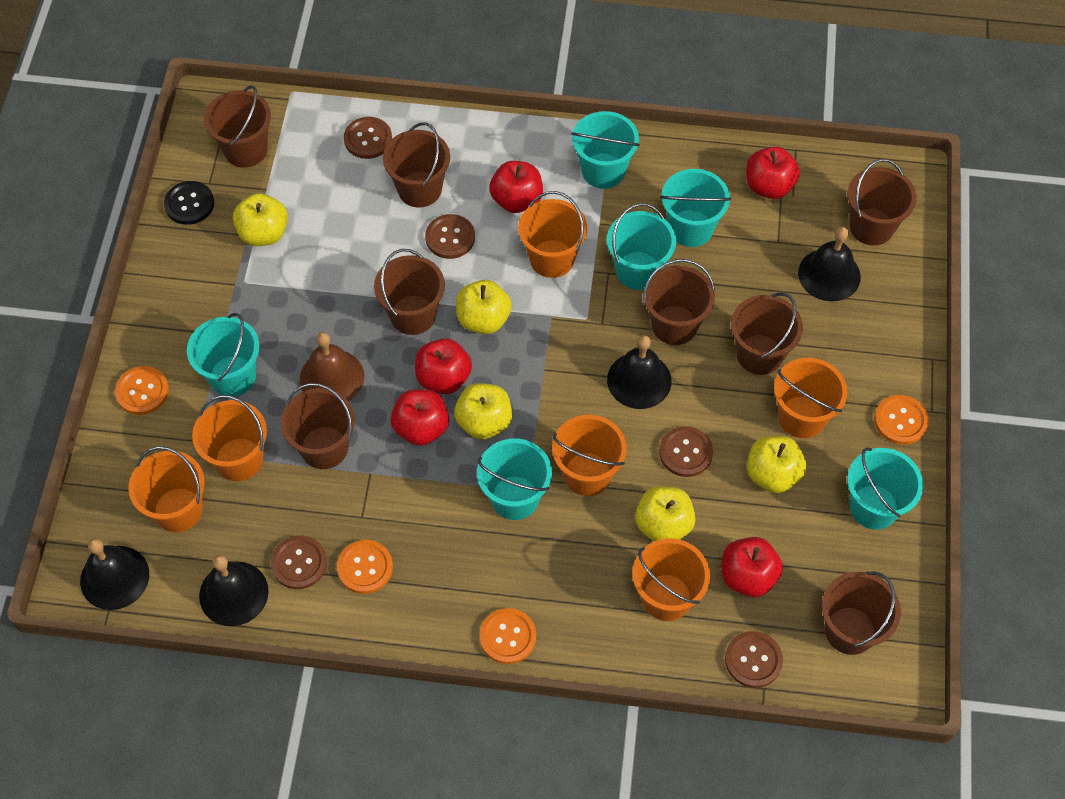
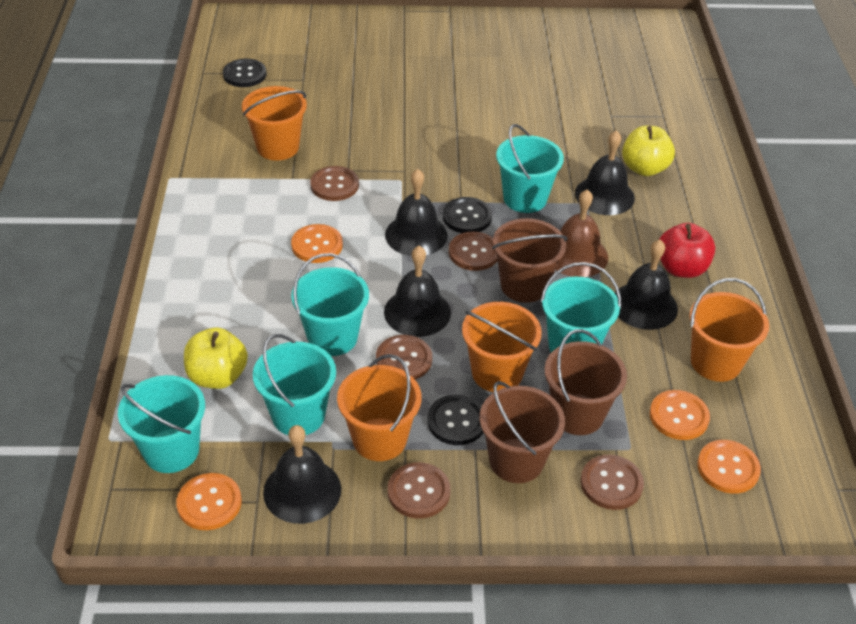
black bell: [80,538,149,610] [199,555,269,626] [607,335,672,409] [798,227,861,302] = 4 -> [263,425,341,524] [384,246,451,337] [385,169,447,256] [575,130,635,215] [615,240,678,330] = 5
black button: [164,181,214,225] = 1 -> [223,59,267,87] [427,395,483,445] [442,197,492,233] = 3
brown bucket: [204,86,271,168] [281,383,355,469] [374,249,445,335] [383,122,450,208] [643,259,715,345] [731,293,803,375] [822,571,901,655] [848,159,917,246] = 8 -> [480,381,565,483] [492,218,568,303] [544,329,627,435] = 3
orange bucket: [129,446,205,532] [192,395,267,481] [518,191,587,278] [552,415,627,496] [632,538,710,621] [774,358,848,438] = 6 -> [242,86,307,160] [337,354,421,461] [462,302,542,392] [690,278,769,382] = 4
red apple: [391,389,449,446] [415,338,472,394] [489,161,543,213] [722,537,783,597] [746,147,800,199] = 5 -> [659,223,715,278] = 1
turquoise bucket: [187,313,259,397] [477,438,552,520] [571,111,640,189] [607,203,676,290] [660,169,731,247] [847,447,924,530] = 6 -> [118,375,205,473] [253,334,336,435] [291,253,369,356] [496,124,564,213] [541,262,621,352] = 5
yellow apple: [233,193,288,246] [454,383,512,440] [456,280,512,334] [635,486,696,541] [747,436,806,493] = 5 -> [184,327,248,389] [622,126,675,176] = 2

